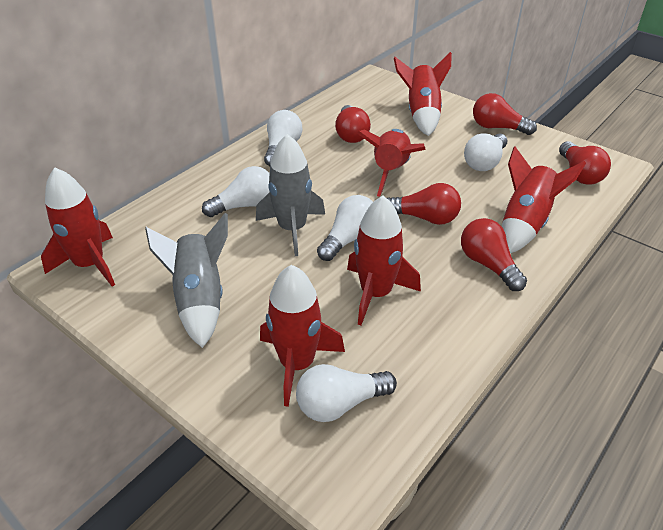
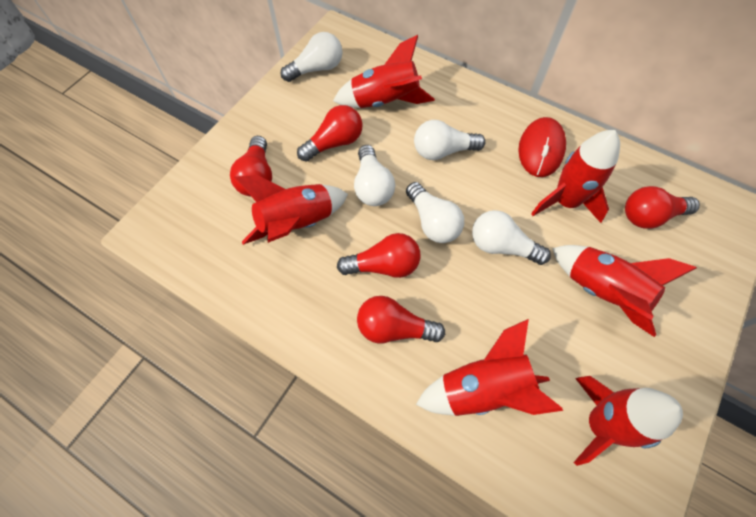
grey rocket: [145,213,228,348] [256,134,325,256] = 2 -> none = 0
red mouse: none = 0 -> [518,117,566,177] = 1

